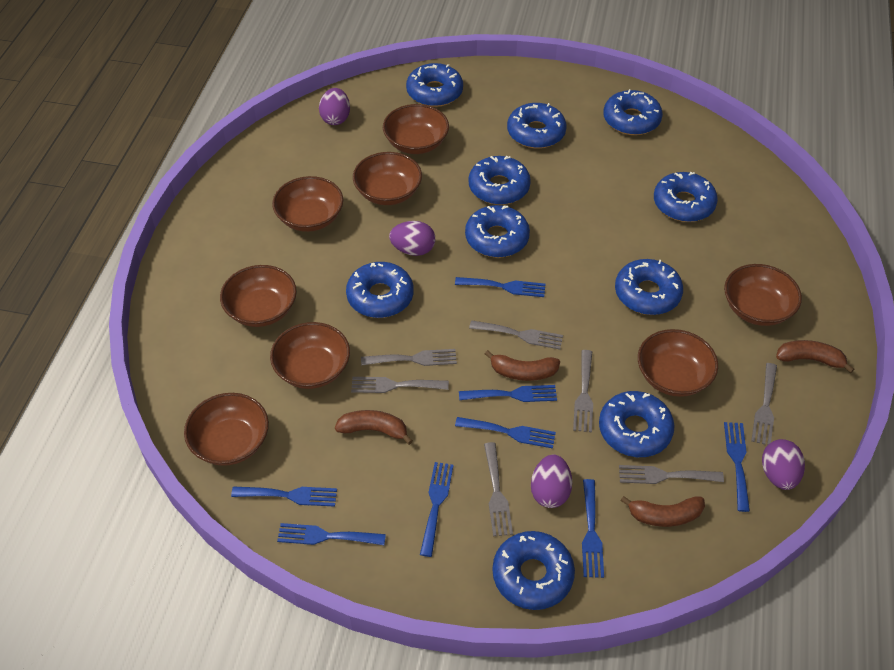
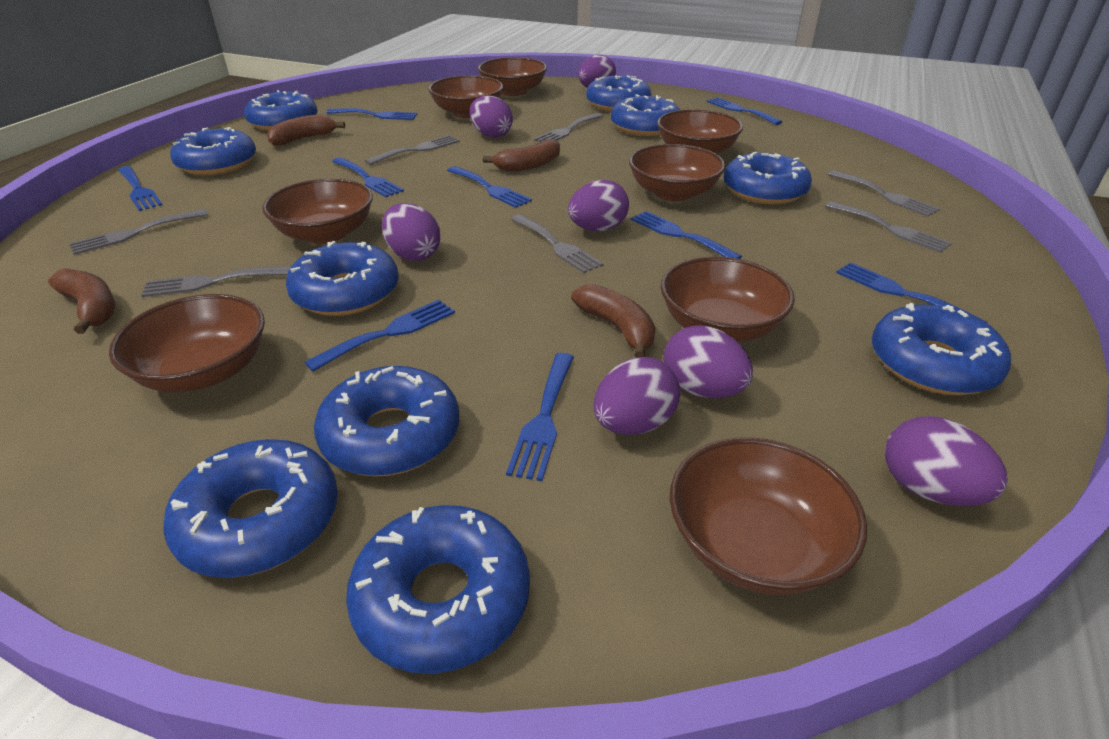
blue fork: [231,487,337,507] [277,523,386,545] [420,462,454,557] [455,277,545,297] [455,417,556,448] [459,385,557,402] [582,479,604,578] [724,422,750,512] = 8 -> [118,166,162,211] [304,300,455,372] [326,108,418,120] [332,157,404,197] [447,166,532,208] [506,353,574,481] [631,211,742,259] [707,97,783,125] [836,262,988,323] = 9
purple egg: [319,88,350,125] [389,221,435,256] [531,454,572,508] [762,439,805,490] = 4 -> [382,203,440,261] [469,95,513,138] [568,180,629,231] [578,55,616,88] [594,357,680,435] [663,325,753,398] [885,416,1008,506] = 7

